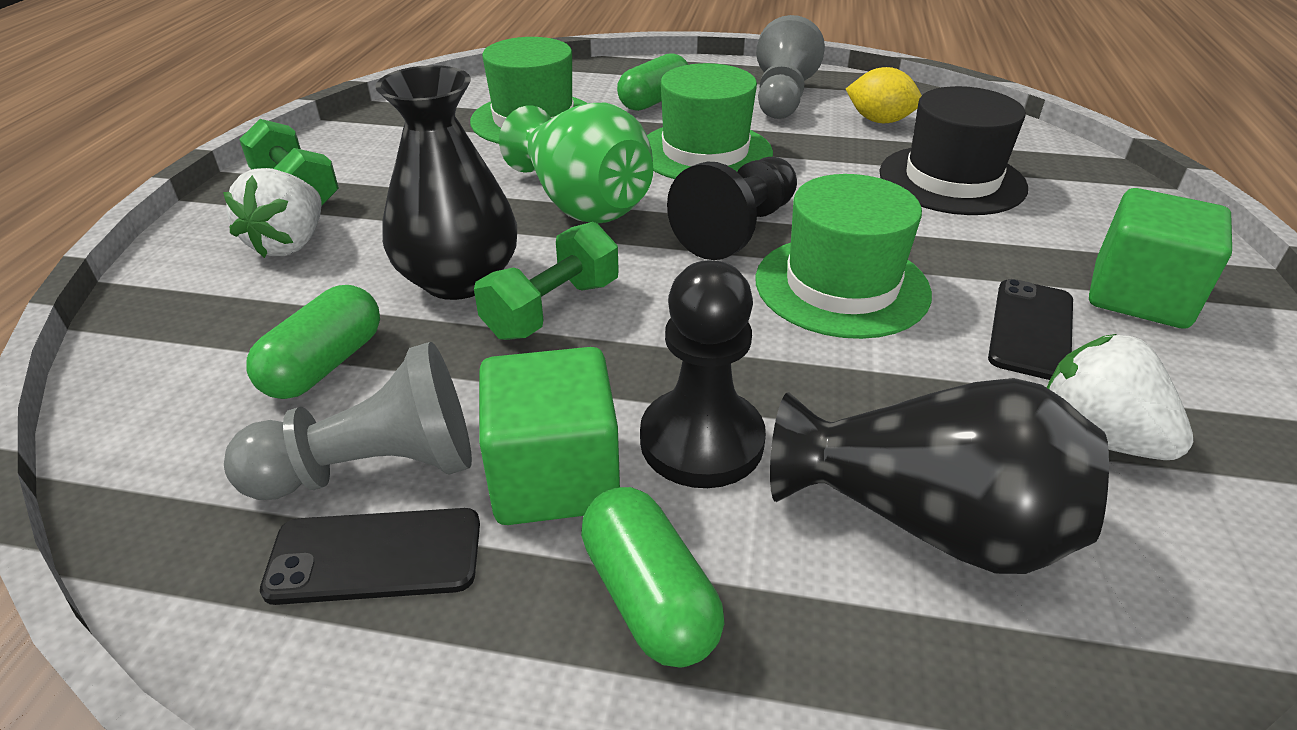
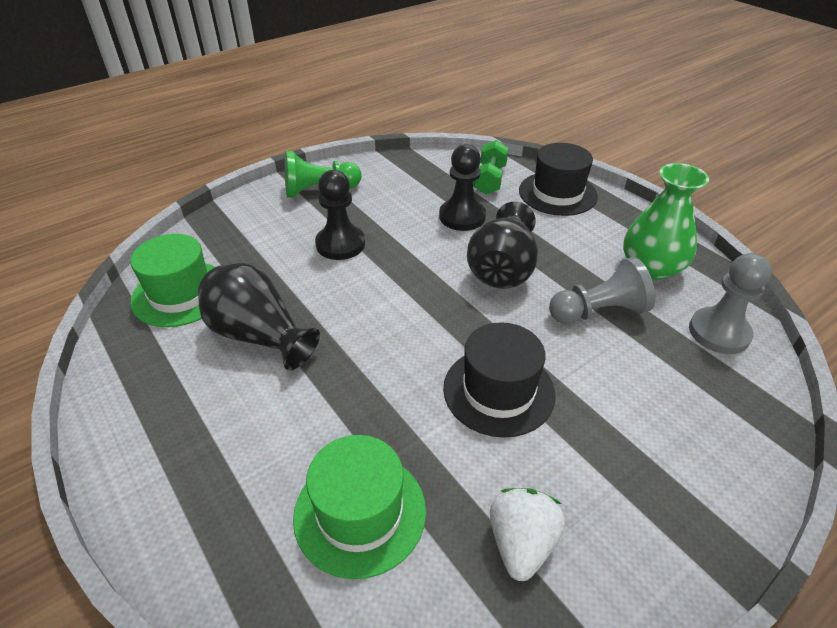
black hat: [879,86,1028,215] = 1 -> [443,322,556,438] [519,143,598,216] = 2
black phone: [260,508,480,605] [988,279,1073,380] = 2 -> none = 0
green capsule: [246,285,380,399] [581,487,724,668] [617,53,688,111] = 3 -> none = 0
green cube: [479,347,620,525] [1089,188,1232,329] = 2 -> none = 0
green dumbbell: [239,119,339,206] [474,222,619,340] = 2 -> [473,140,509,195] = 1
green hat: [470,37,588,144] [647,63,773,179] [755,174,932,339] = 3 -> [130,234,215,327] [293,435,426,579] = 2
green pawn: none = 0 -> [285,151,361,198] = 1
white strawberry: [223,168,321,258] [1047,334,1193,460] = 2 -> [490,488,565,581] = 1
yellow lemon: [846,67,922,123] = 1 -> none = 0

